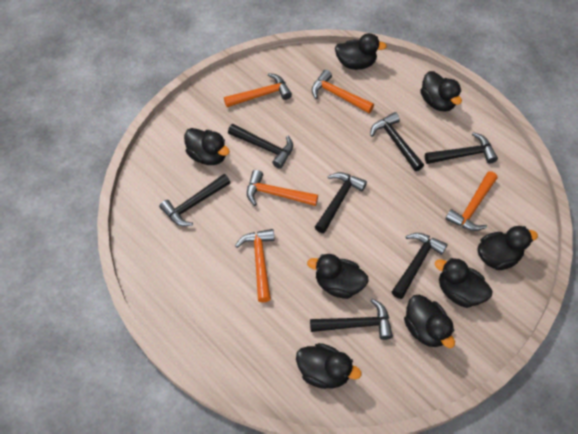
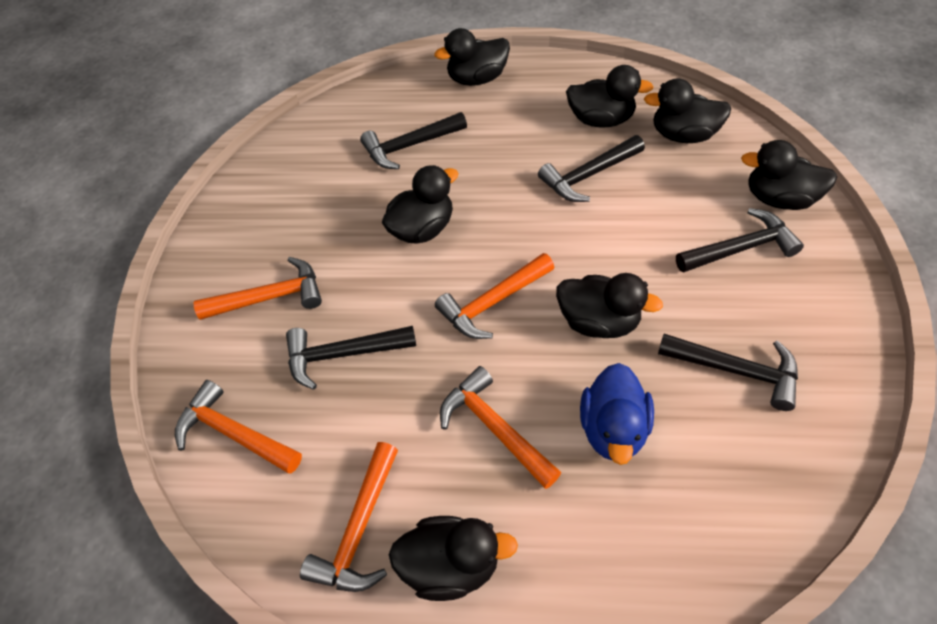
black duck: [184,128,230,165] [296,343,361,389] [307,254,369,299] [335,33,387,70] [404,295,455,348] [420,71,462,112] [435,258,492,308] [478,226,538,270] = 8 -> [382,165,459,244] [389,516,518,601] [434,28,510,86] [556,273,663,338] [566,65,653,127] [644,78,731,143] [741,140,837,210] = 7
black hammer: [159,174,231,226] [228,124,293,169] [310,298,393,340] [315,172,367,233] [370,112,424,171] [392,233,448,299] [425,132,498,164] = 7 -> [286,326,416,390] [360,112,467,169] [538,135,645,202] [658,334,798,411] [676,208,804,273] = 5
blue duck: none = 0 -> [580,363,654,465] = 1

